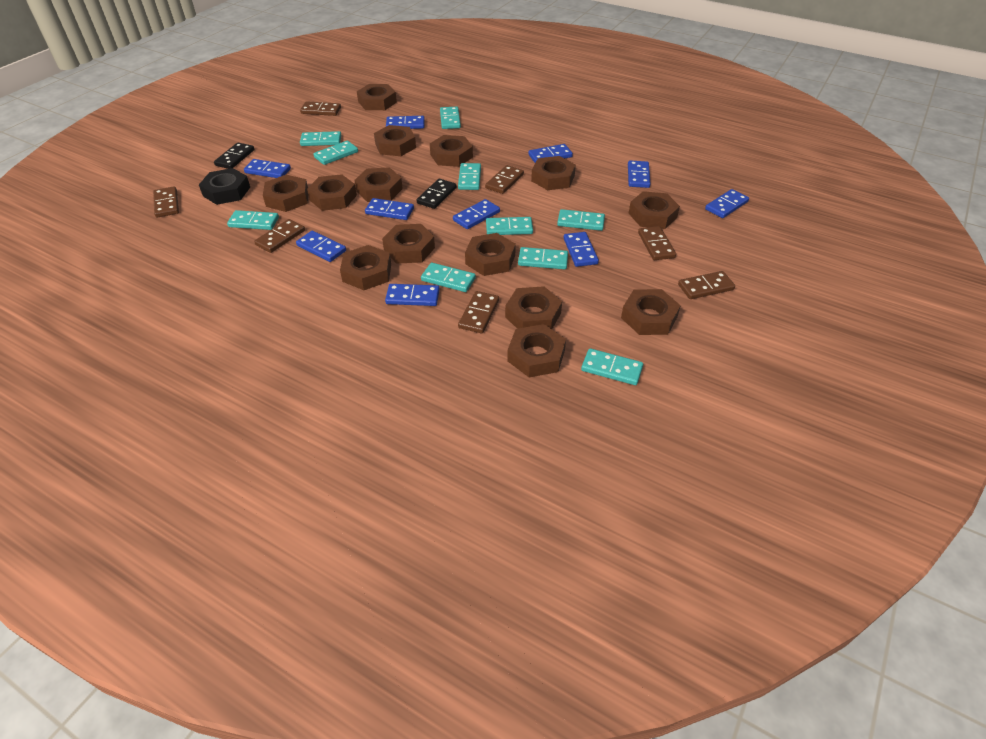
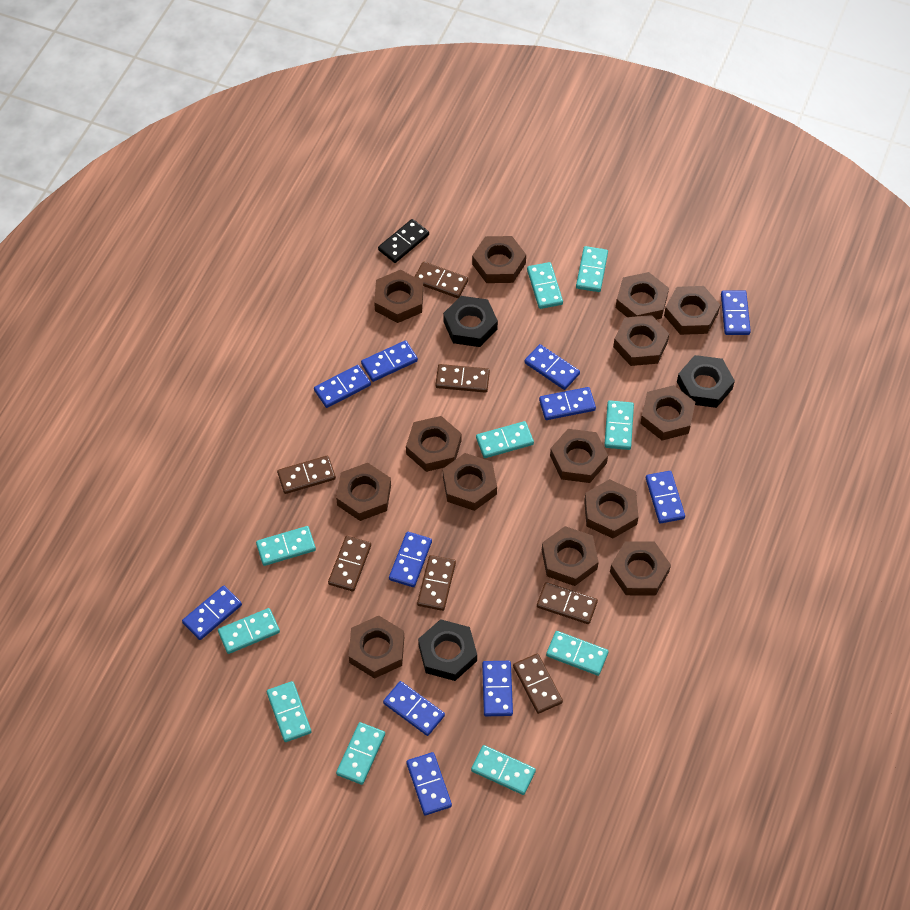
black domino: [214,143,254,169] [417,179,457,209] = 2 -> [378,219,429,263] = 1
black nut: [199,168,250,205] = 1 -> [418,619,477,681] [443,296,498,347] [677,355,735,408] = 3
blue domino: [244,159,291,178] [296,231,346,262] [365,198,414,220] [385,284,440,306] [386,116,425,129] [453,199,500,229] [528,144,573,163] [564,232,599,267] [628,160,650,188] [705,189,749,218] = 10 -> [182,586,242,640] [314,365,371,408] [361,340,418,382] [383,681,445,736] [389,532,432,587] [406,752,452,815] [482,661,513,716] [524,344,580,390] [539,387,596,420] [646,471,685,523] [721,290,751,335] = 11

